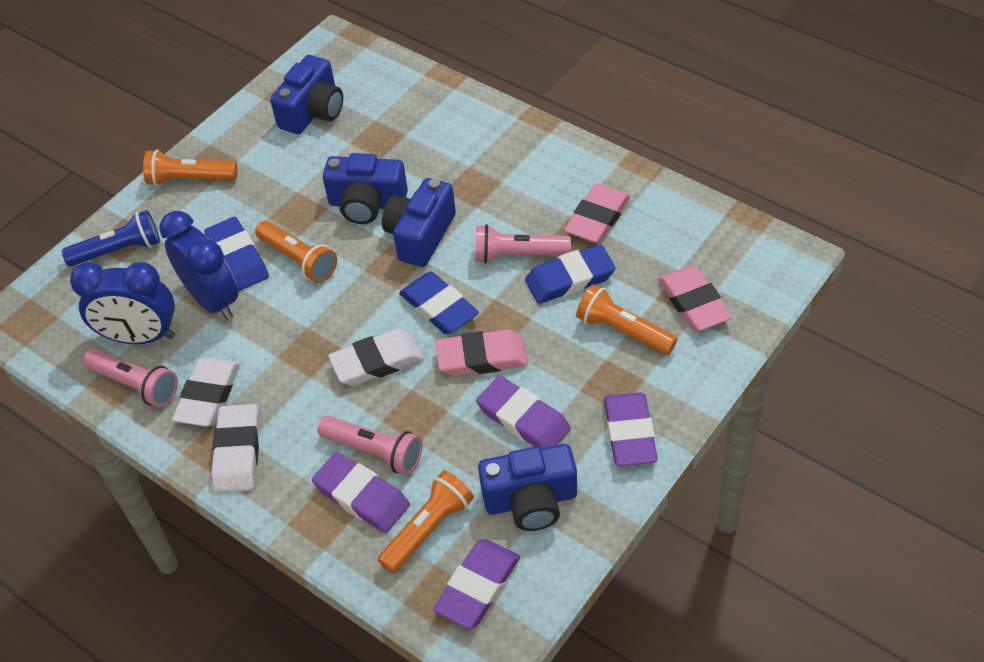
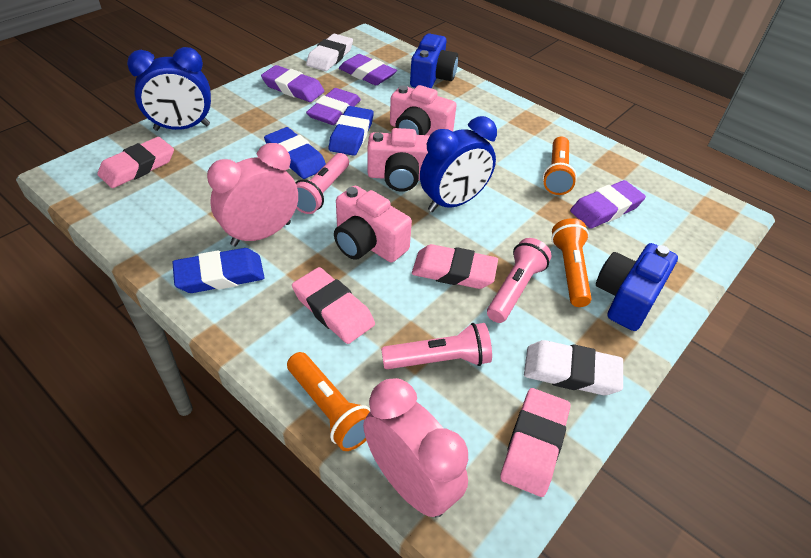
blue camera: [270,55,343,134] [323,153,408,224] [382,178,456,267] [478,444,577,531] = 4 -> [410,34,458,88] [596,243,678,331] = 2
blue flashlight: [62,210,160,267] = 1 -> none = 0
orange flashlight: [143,150,237,186] [255,221,337,283] [378,471,474,574] [576,285,677,355] = 4 -> [287,352,370,451] [543,136,577,195] [551,218,592,307] = 3
pink camera: none = 0 -> [334,186,412,262] [367,128,430,192] [390,85,457,135] = 3
pink clock: none = 0 -> [207,143,298,246] [363,378,468,518] = 2
pink eraser: [435,329,528,376] [564,184,630,243] [658,265,732,331] = 3 -> [97,137,174,188] [292,267,375,344] [412,244,498,289] [500,388,571,497] = 4
white eraser: [172,357,240,427] [211,404,260,493] [328,328,424,386] = 3 -> [306,34,353,71] [524,340,623,395] = 2

